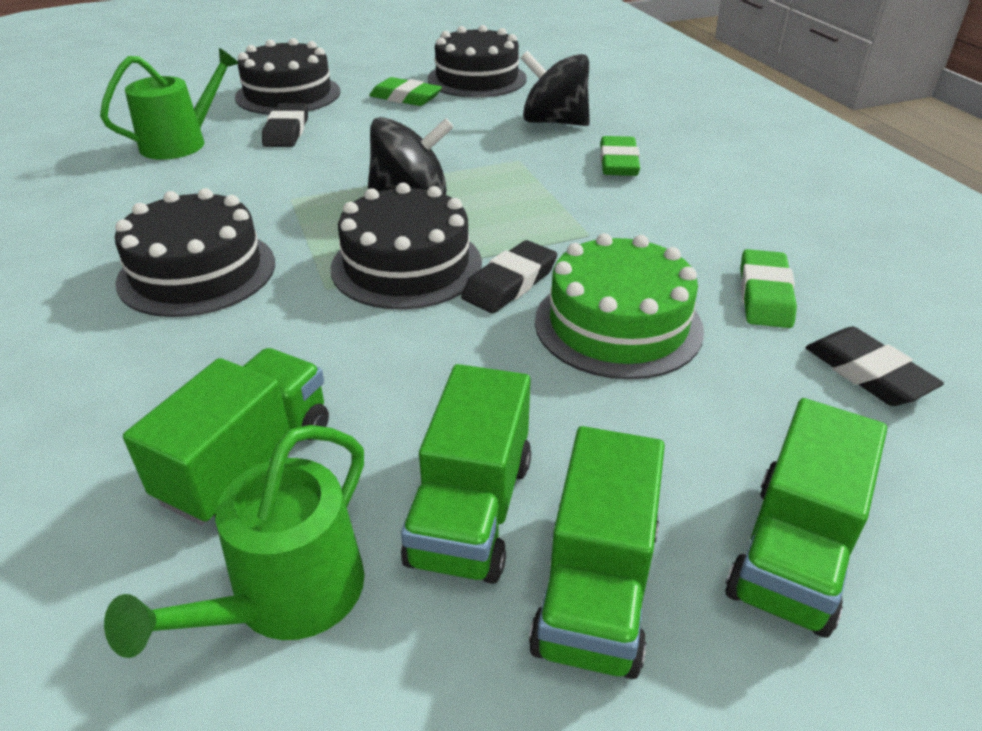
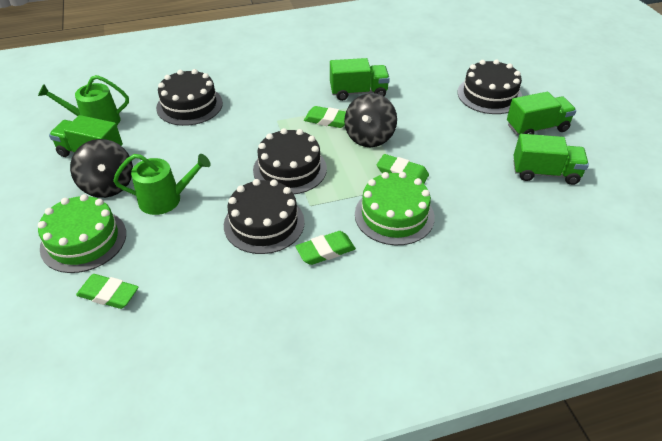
black eraser: [262,103,308,147] [461,240,557,313] [806,327,944,406] = 3 -> none = 0
green cake: [535,233,704,380] = 1 -> [38,194,126,273] [355,172,435,245] = 2
green eraser: [369,77,442,106] [600,136,640,176] [740,249,797,328] = 3 -> [76,274,139,309] [295,231,356,265] [304,106,346,128] [377,154,429,184] = 4

